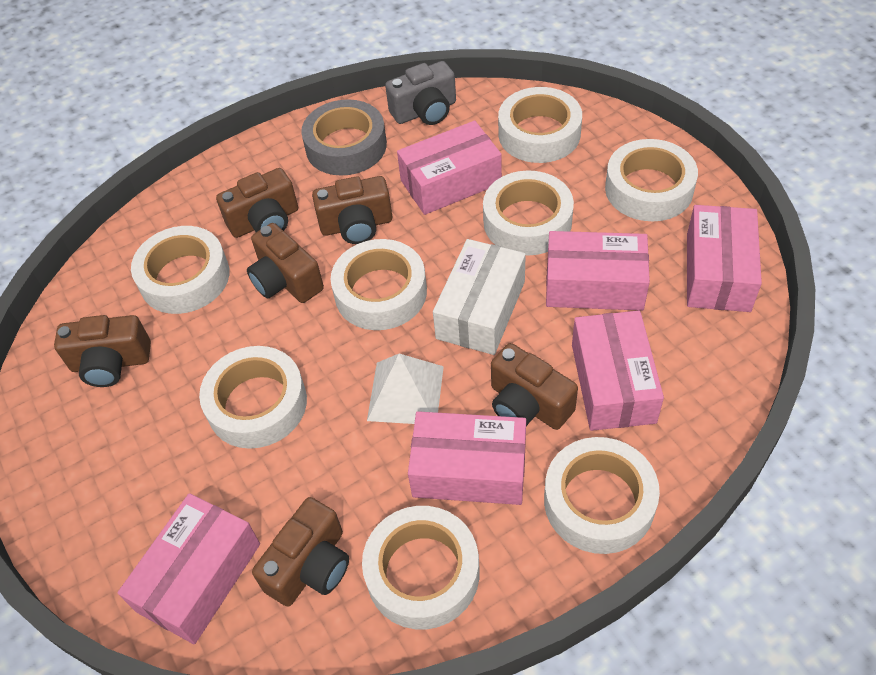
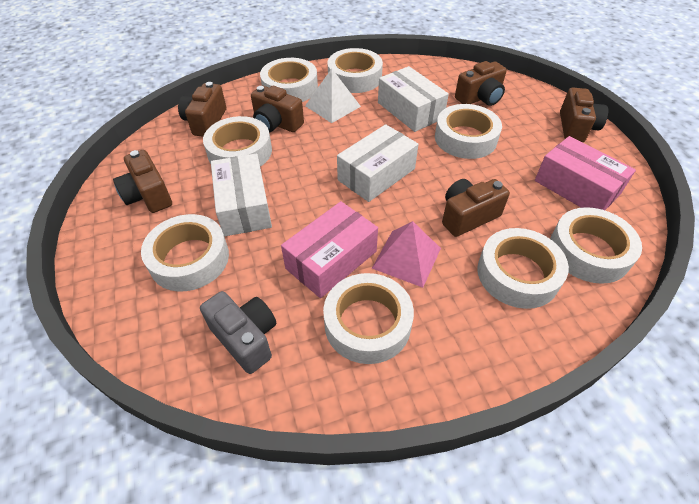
grey tape: [301,99,387,176] = 1 -> none = 0
pink box: [117,493,260,644] [397,121,502,215] [408,411,526,505] [546,231,650,311] [572,310,664,431] [687,205,762,312] = 6 -> [281,201,378,298] [535,136,636,210] = 2
pink pyramid: none = 0 -> [372,221,441,288] = 1
white box: [433,239,526,355] = 1 -> [211,153,272,236] [337,124,419,202] [378,66,449,132] = 3

